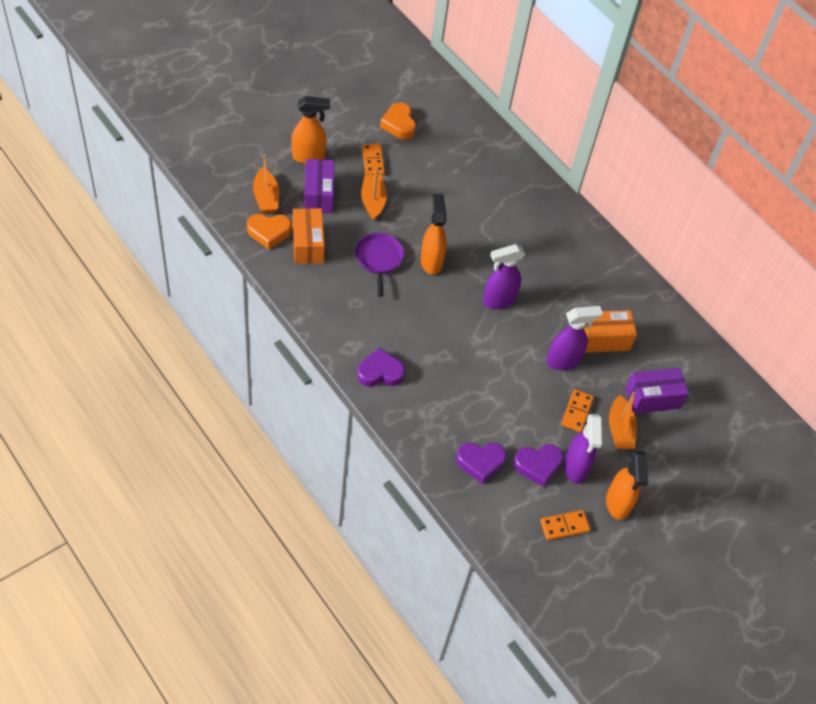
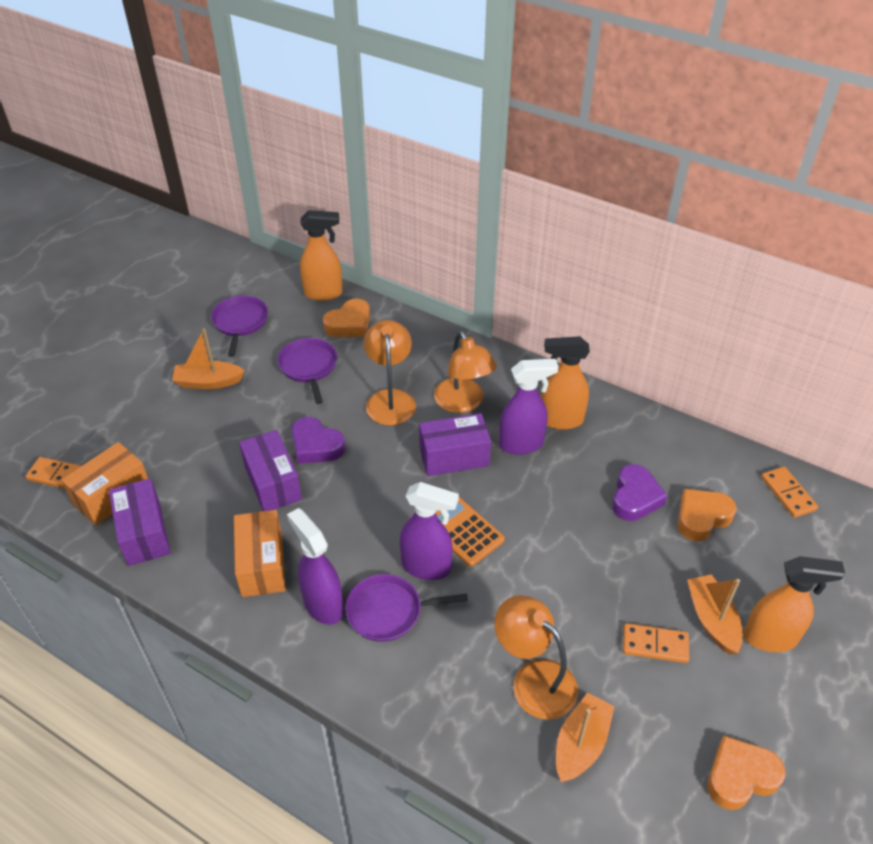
orange calculator: none = 0 -> [436,497,505,567] = 1
orange heart: [247,214,292,249] [380,102,416,140] = 2 -> [323,299,370,337] [678,489,737,541] [707,736,785,810] = 3
orange lamp: none = 0 -> [363,320,416,426] [434,331,497,413] [494,595,578,720] = 3
purple box: [304,159,334,214] [625,368,689,414] = 2 -> [109,478,171,566] [239,430,302,511] [419,413,491,476] = 3
purple heart: [357,348,405,387] [456,442,507,484] [513,444,563,487] = 3 -> [292,417,345,464] [612,464,668,521] = 2
purple pan: [355,233,404,297] = 1 -> [211,295,268,357] [277,338,337,404] [345,574,468,642] = 3

